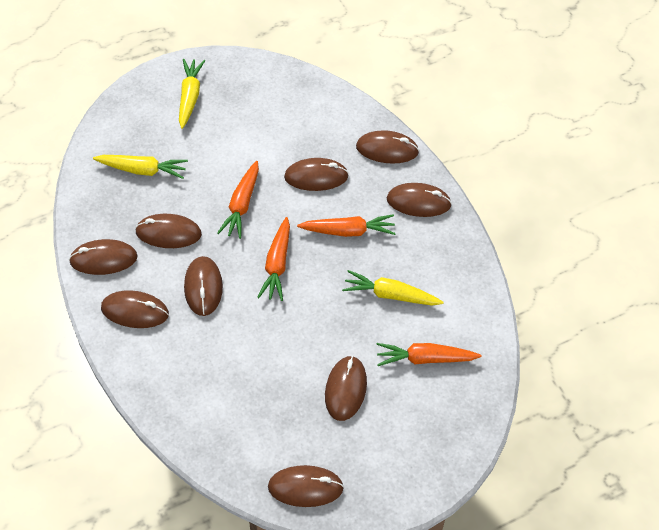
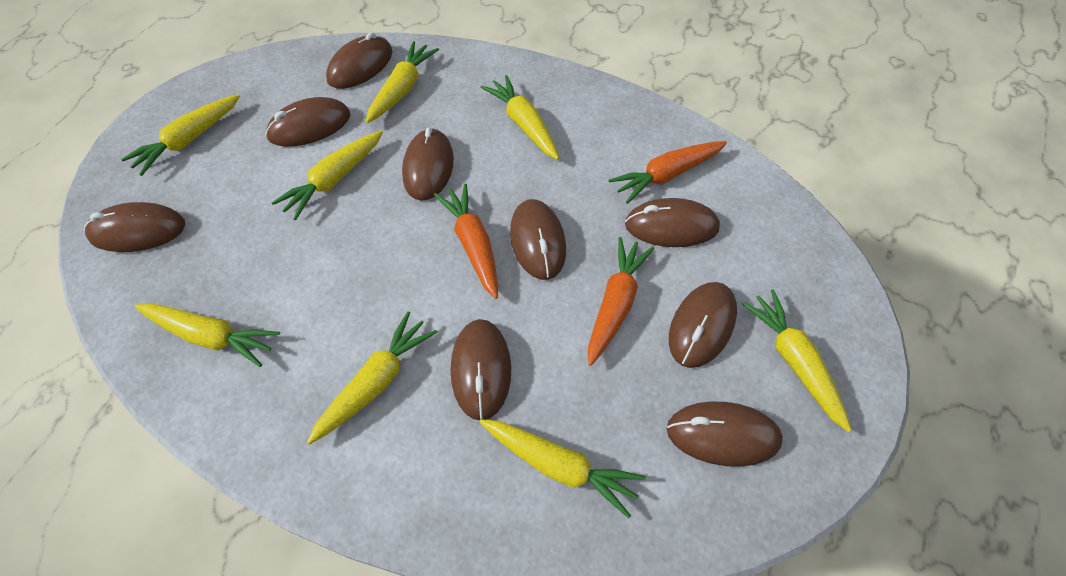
orange carrot: [217,161,259,239] [257,217,290,301] [297,214,396,237] [377,343,482,366] = 4 -> [434,183,498,299] [588,237,654,366] [608,141,727,204] = 3
yellow carrot: [93,155,188,179] [179,59,205,129] [342,270,444,306] = 3 -> [121,94,240,176] [135,303,280,367] [272,131,383,220] [307,311,437,444] [366,41,439,123] [479,419,645,519] [481,75,559,160] [741,289,852,433] = 8

